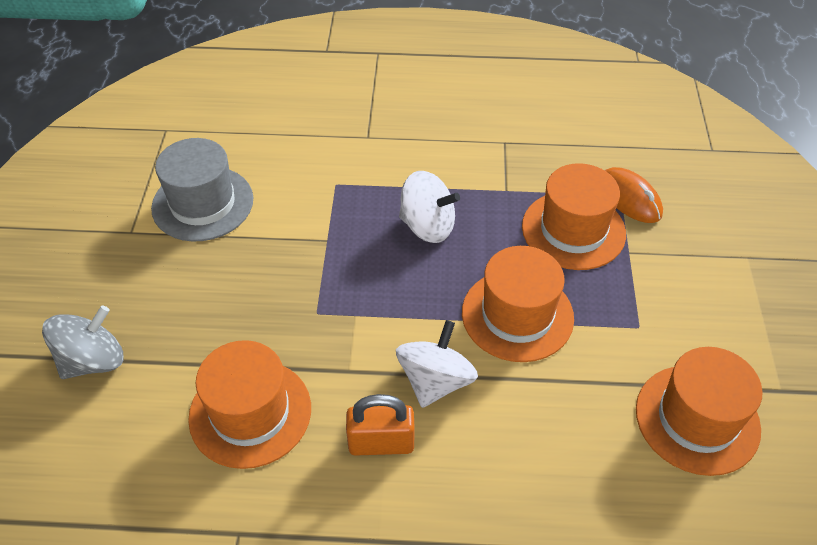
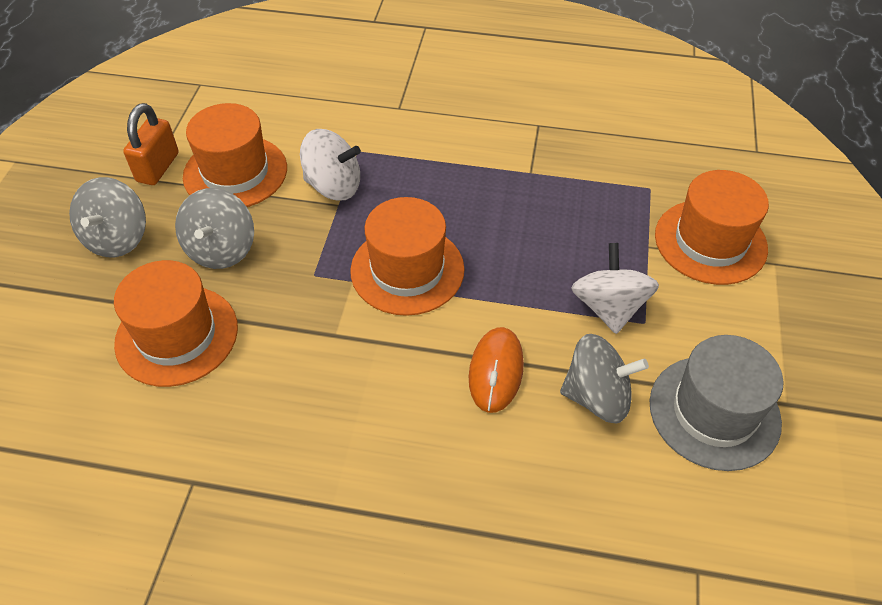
grey spinning top: [42,305,123,379] = 1 -> [69,177,146,257] [175,188,254,269] [560,334,649,424] = 3

